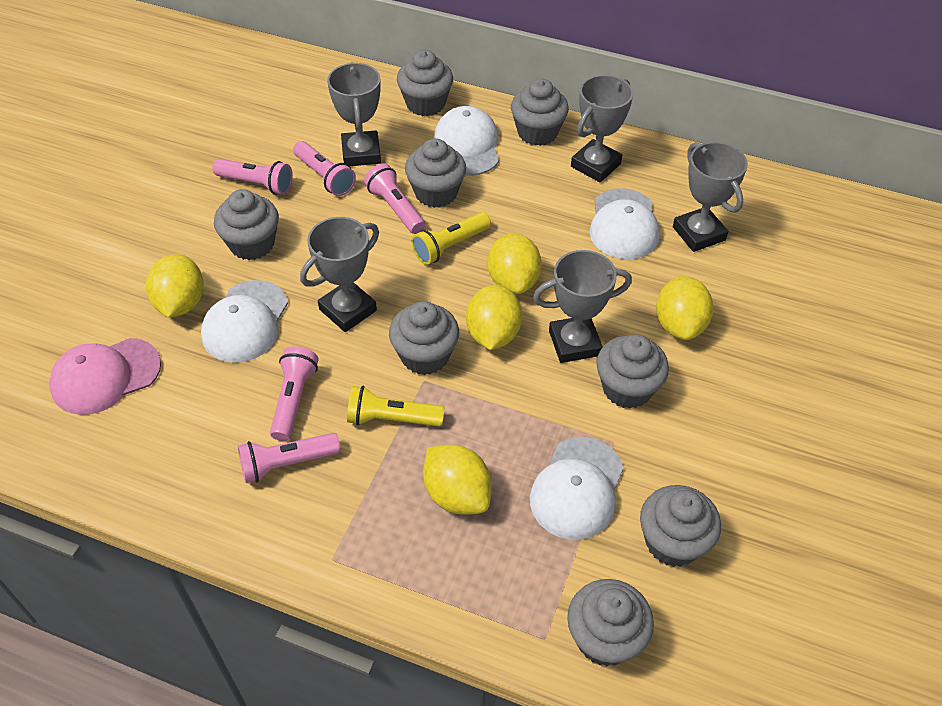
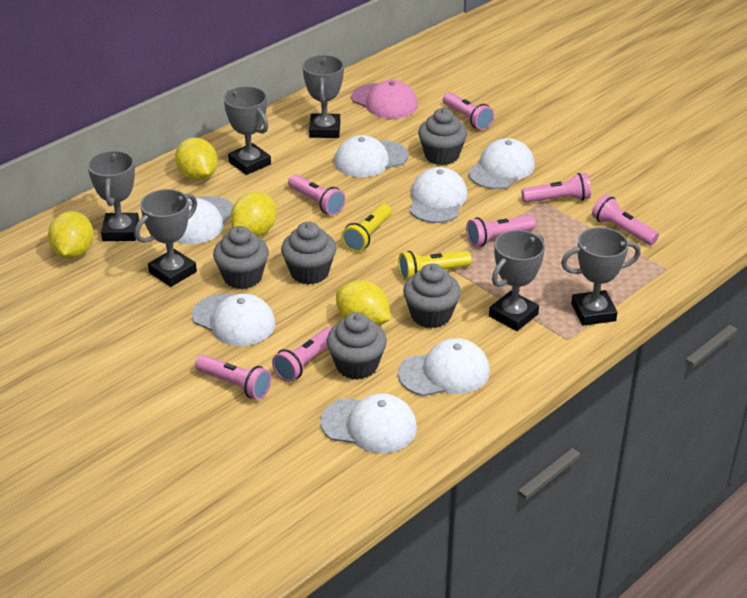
grey cupcake: [214,189,279,260] [389,301,459,375] [397,50,453,116] [405,138,466,208] [511,78,569,146] [567,579,654,666] [596,334,669,409] [640,485,721,567] = 8 -> [213,226,269,289] [281,222,336,284] [327,312,387,380] [403,263,461,328] [418,108,467,165] = 5
grey trophy: [300,217,379,332] [327,62,381,166] [533,250,632,363] [571,75,633,182] [673,142,748,252] = 5 -> [87,151,139,241] [135,189,197,287] [224,86,271,175] [302,55,344,138] [489,230,545,331] [561,227,641,326] = 6
pink flashlight: [212,159,293,195] [238,433,340,483] [270,346,318,441] [293,141,356,196] [364,163,425,234] = 5 -> [195,355,271,400] [272,327,333,382] [288,174,346,215] [443,92,494,130] [466,215,536,247] [521,173,591,203] [592,194,659,245] = 7
white cap: [201,280,288,363] [434,106,499,176] [530,437,624,540] [589,188,660,259] = 4 -> [176,196,234,244] [192,293,275,346] [320,393,417,453] [334,135,408,177] [398,338,490,396] [409,167,468,223] [468,138,535,189] = 7
yellow lemon: [146,254,204,318] [423,445,492,515] [466,285,522,350] [488,233,542,294] [656,276,713,340] = 5 -> [48,211,94,259] [175,137,218,181] [230,192,277,237] [336,280,391,326] = 4

